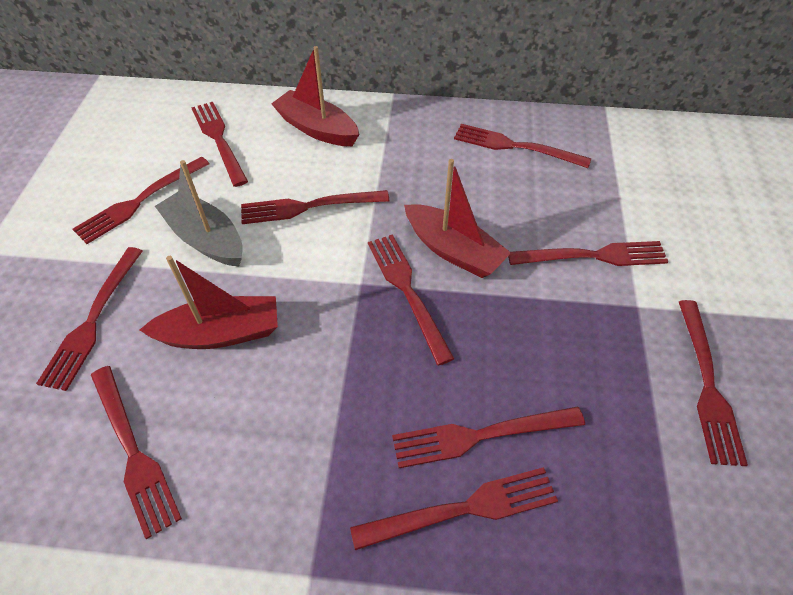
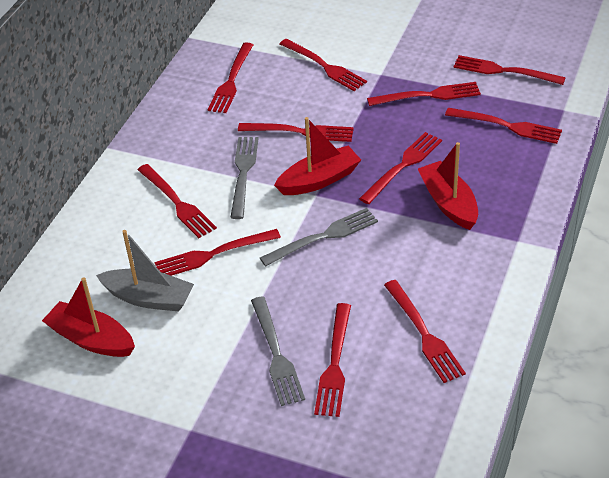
grey fork: none = 0 -> [230,137,259,219] [251,297,305,406] [260,208,378,267] = 3

